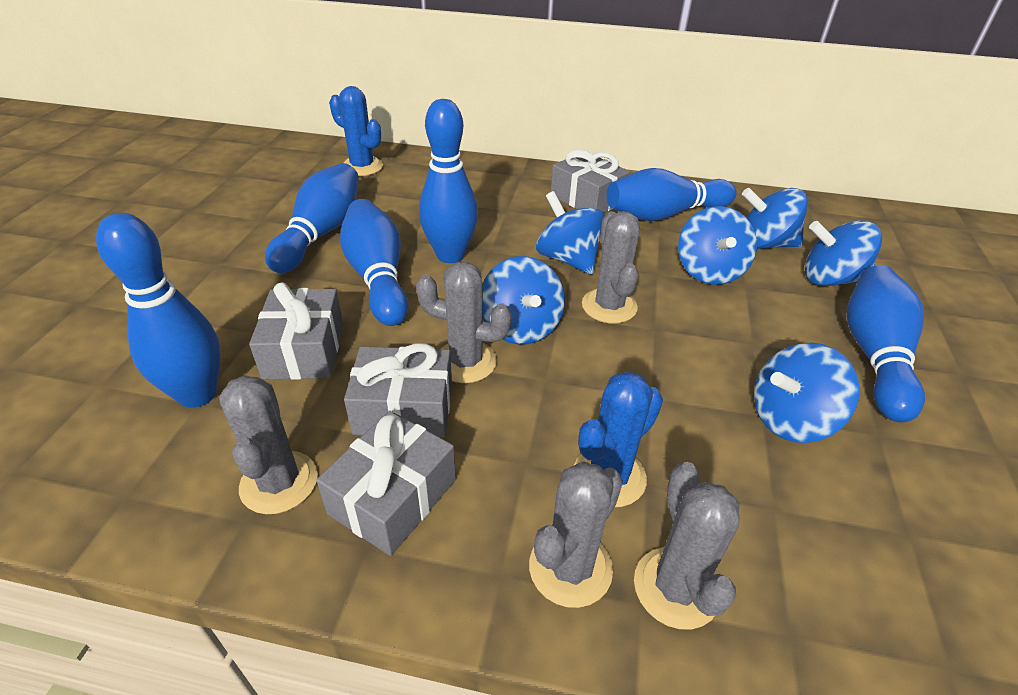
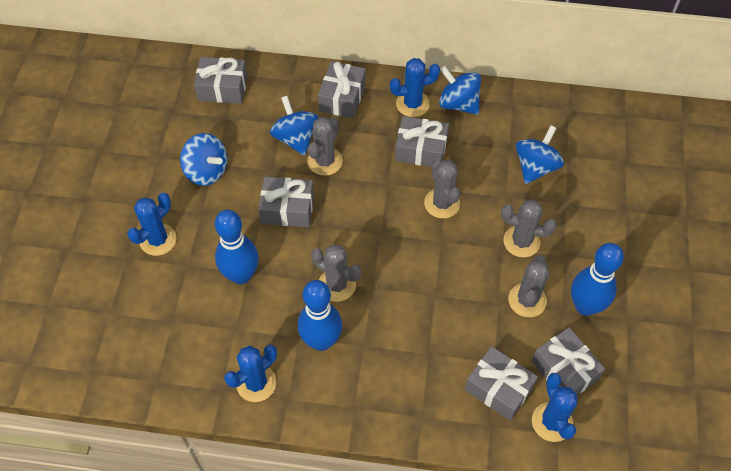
blue bowling pin: [96,213,220,408] [265,163,359,273] [340,199,409,326] [419,99,478,263] [607,168,737,221] [846,265,925,422] = 6 -> [215,210,259,284] [298,280,342,351] [571,243,624,316] = 3
blue cactus: [329,86,383,176] [573,371,663,507] = 2 -> [127,193,177,256] [224,345,277,402] [390,58,440,117] [532,373,577,442] = 4
blue spinning top: [483,256,565,345] [536,191,605,274] [678,206,757,285] [742,188,808,249] [754,343,859,443] [805,220,882,286] = 6 -> [180,133,227,186] [270,96,318,156] [439,66,481,115] [516,125,564,184] = 4
grey gift: [249,283,343,380] [316,411,456,556] [344,343,452,438] [551,150,630,213] = 4 -> [194,57,247,104] [259,177,314,227] [318,61,366,119] [395,116,449,167] [465,346,538,420] [532,328,605,395] = 6

